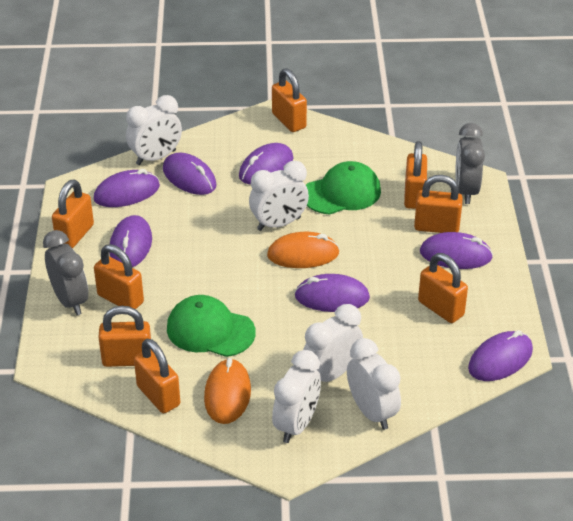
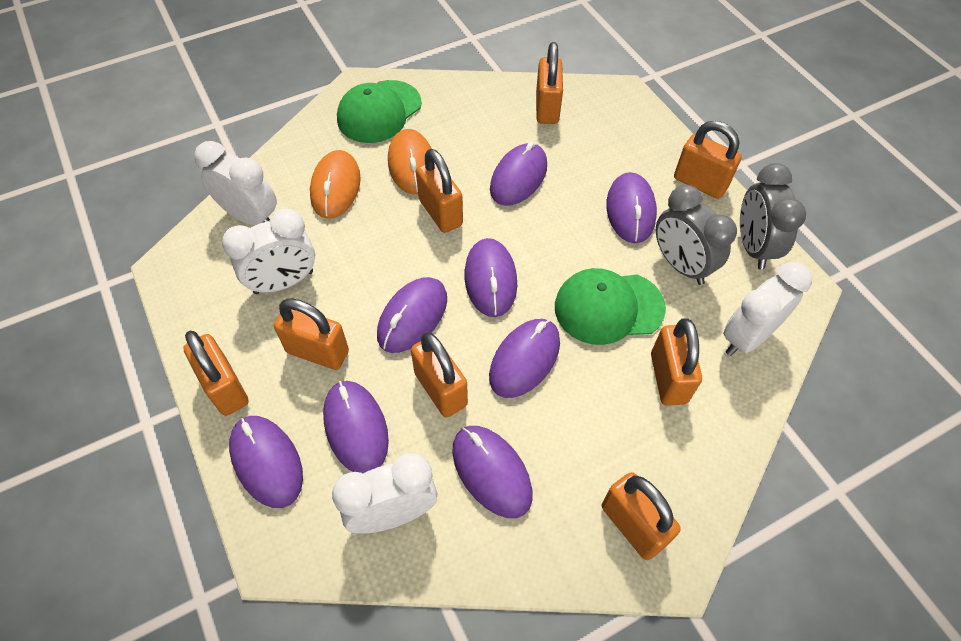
purple mouse: [94,169,160,207] [110,215,152,267] [163,153,217,195] [239,143,294,184] [294,274,370,312] [420,232,493,269] [468,330,533,381] = 7 -> [229,416,303,508] [323,381,389,473] [377,277,447,353] [452,426,533,518] [465,238,517,317] [489,319,560,398] [490,141,547,206] [607,172,657,243] = 8
white clock: [126,95,182,165] [249,161,309,231] [272,350,321,443] [303,304,363,382] [347,338,401,430] = 5 -> [194,141,277,225] [222,209,315,294] [332,453,437,534] [723,262,812,356] = 4

